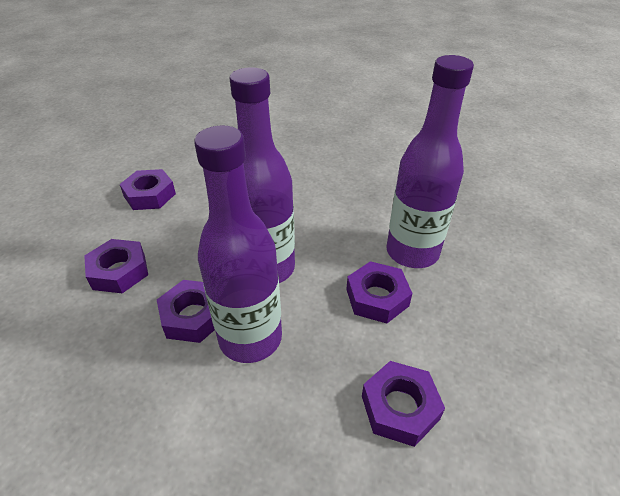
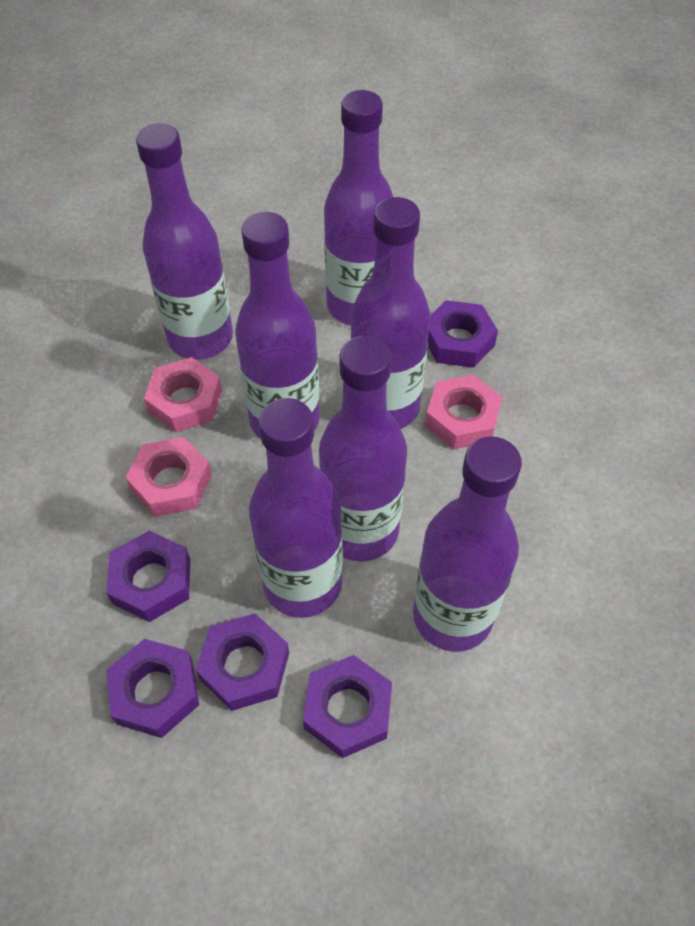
pink nut: none = 0 -> [125,437,212,517] [144,357,222,432] [425,375,502,449] = 3
purple bottle: [194,125,282,363] [230,67,295,283] [386,55,474,268] = 3 -> [136,123,233,360] [235,212,320,439] [249,398,343,618] [319,336,407,561] [324,90,393,325] [351,197,431,429] [413,436,522,652] = 7

